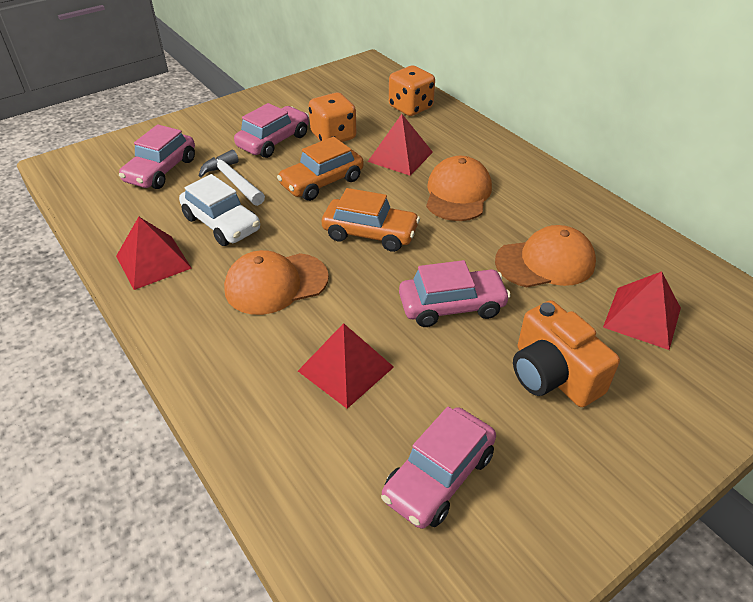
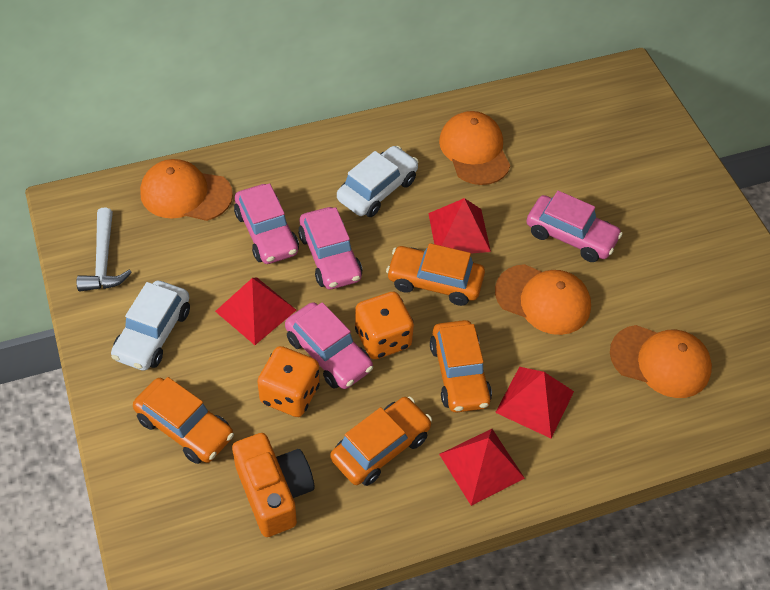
orange cap: [224,250,329,315] [426,156,492,221] [495,225,596,287] = 3 -> [140,159,233,221] [439,111,510,185] [495,264,591,335] [610,325,712,398] = 4
orange car: [277,136,364,201] [322,188,420,252] = 2 -> [133,377,234,464] [330,397,432,486] [386,243,485,306] [430,320,492,413] = 4
white car: [179,174,260,246] = 1 -> [111,280,190,371] [337,146,419,217] = 2

